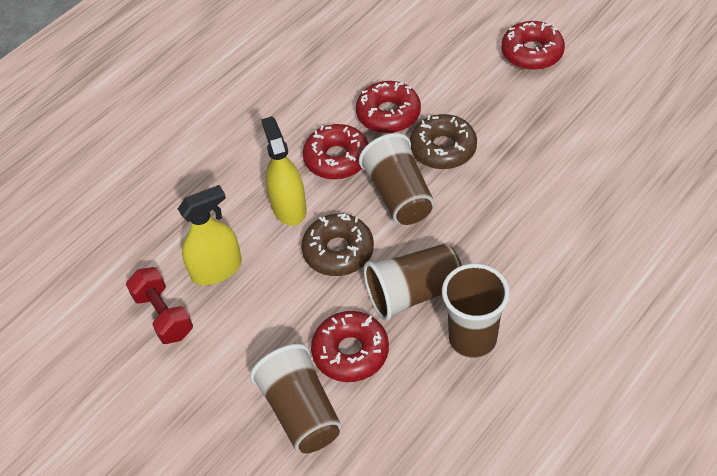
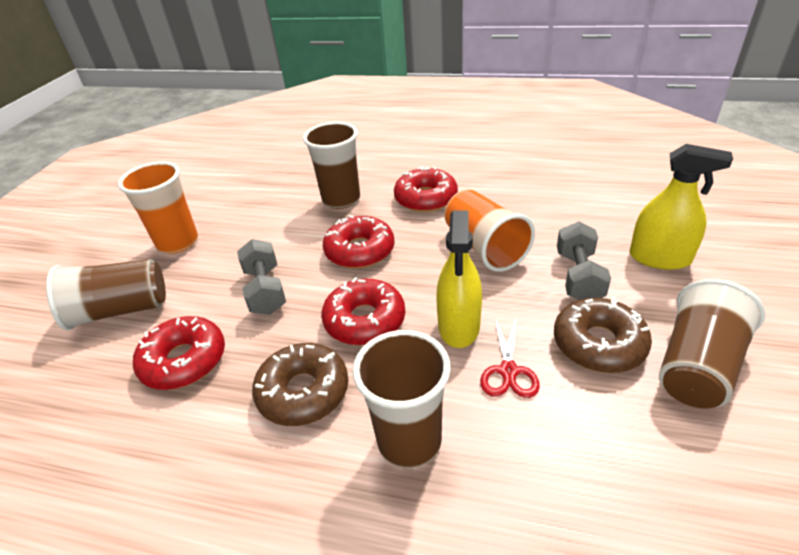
grey dumbbell: none = 0 -> [237,239,286,315] [557,221,611,300] = 2
orange cup: none = 0 -> [118,162,198,254] [444,189,535,272] = 2
red dumbbell: [126,267,193,344] = 1 -> none = 0
red scissors: none = 0 -> [480,319,540,398] = 1

